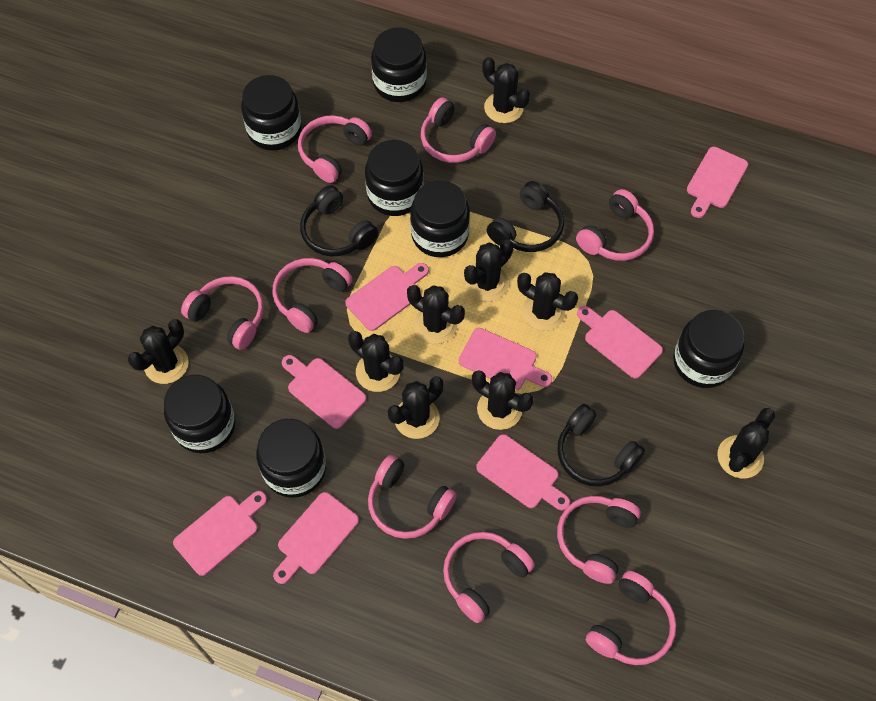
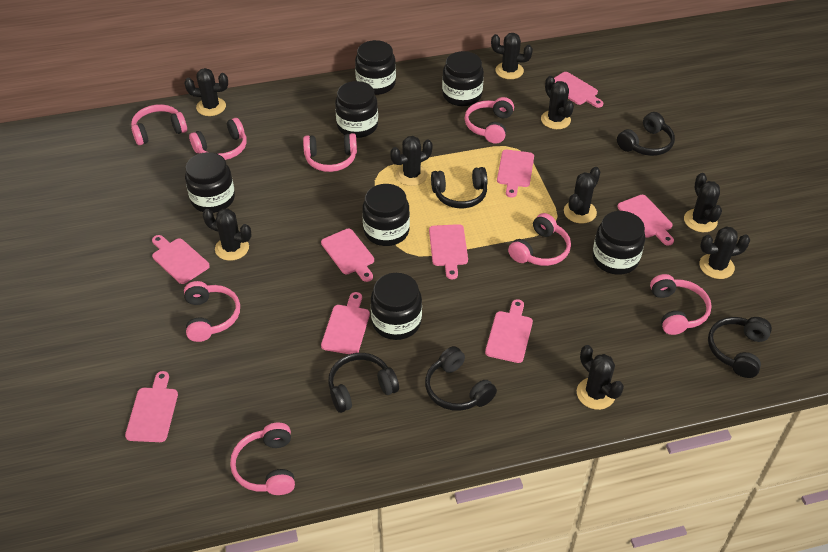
black headphones: [300,185,378,256] [487,181,564,252] [558,404,645,487] = 3 -> [328,353,399,413] [425,346,497,411] [431,167,487,208] [617,112,675,156] [708,317,772,378] = 5
pink cutting board: [173,491,267,576] [273,492,359,584] [282,355,366,429] [345,263,429,331] [459,328,552,390] [476,434,570,510] [577,306,663,379] [687,147,748,218] = 8 -> [125,371,178,442] [152,235,210,284] [321,229,374,282] [321,292,370,354] [429,224,468,279] [485,299,533,363] [497,150,534,198] [554,72,603,108] [617,195,674,246] = 9
pink headphones: [181,276,264,350] [272,258,352,333] [298,115,372,183] [368,455,457,539] [421,97,496,163] [443,532,535,623] [557,496,641,584] [576,189,654,261] [586,571,676,665] = 9 -> [131,104,187,145] [184,281,240,342] [189,118,247,160] [230,422,295,495] [303,133,357,172] [465,97,514,144] [508,213,571,266] [650,274,712,335] = 8

